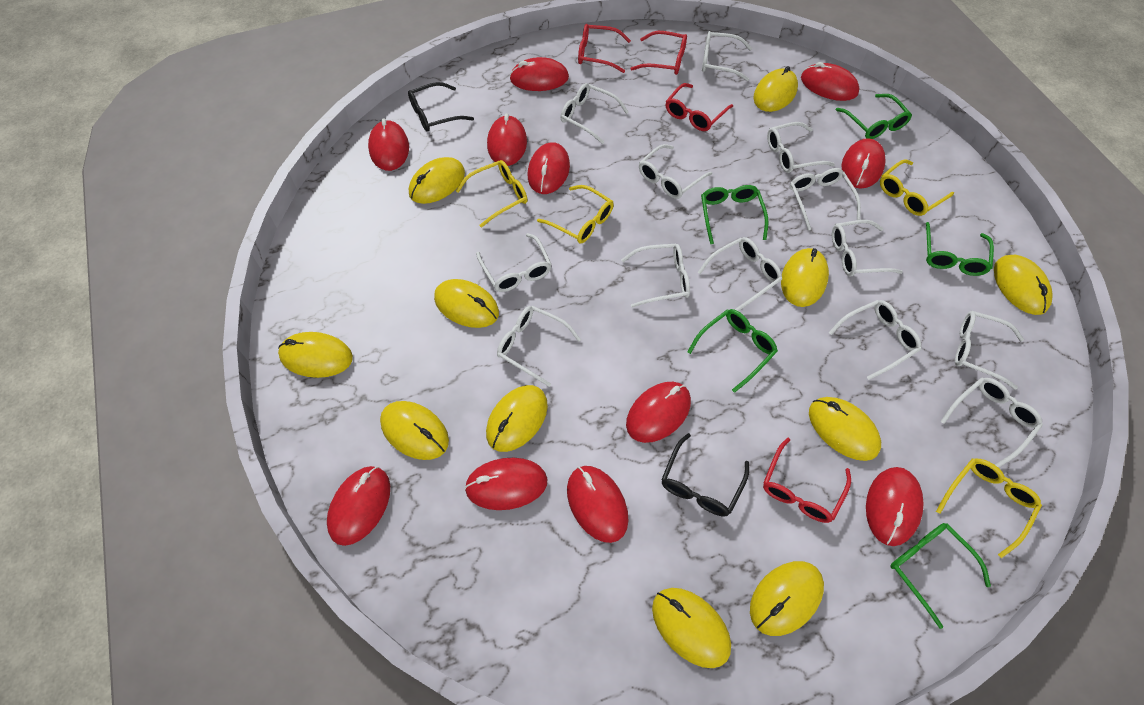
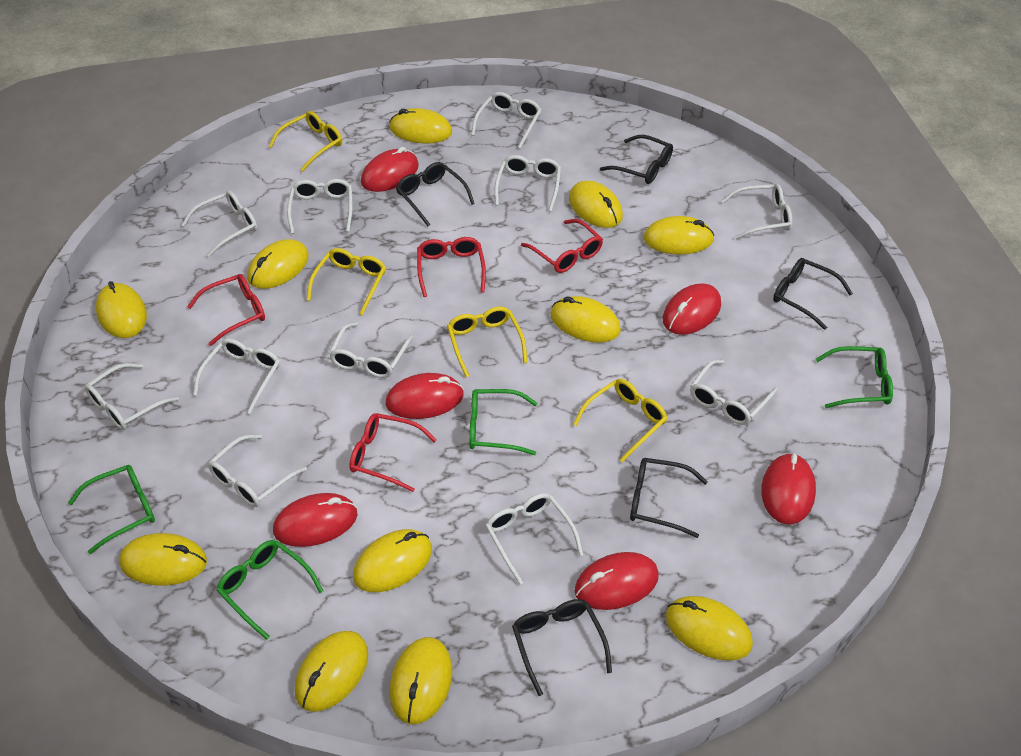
black glasses: [408,82,474,132] [661,433,749,517] = 2 -> [396,162,475,226] [512,599,612,696] [600,135,673,184] [630,458,708,538] [773,258,853,330] = 5
green glasses: [687,309,778,393] [701,185,769,244] [836,94,912,139] [890,523,991,629] [926,222,994,276] = 5 -> [68,465,155,554] [216,540,324,640] [469,389,537,455] [816,346,893,408] = 4
red mouse: [327,466,390,546] [368,118,409,171] [464,458,547,510] [487,113,527,166] [510,57,569,91] [528,142,570,194] [567,466,629,543] [626,382,691,443] [801,62,859,101] [842,138,886,189] [866,467,924,546] = 11 -> [273,493,357,547] [361,147,419,192] [386,373,464,419] [575,552,659,610] [663,283,721,335] [761,453,816,524] = 6
white glasses: [476,233,552,292] [497,306,581,387] [560,83,629,144] [621,244,690,308] [639,144,712,199] [698,237,782,311] [702,31,752,81] [767,122,835,173] [790,168,861,231] [829,300,921,380] [832,220,903,277] [940,378,1043,468] [955,311,1024,390] = 13 -> [85,363,179,430] [181,191,257,257] [193,338,280,414] [208,434,307,507] [287,179,353,234] [329,322,413,378] [471,92,542,149] [485,493,583,585] [495,155,561,212] [690,360,778,425] [721,184,792,239] = 11

